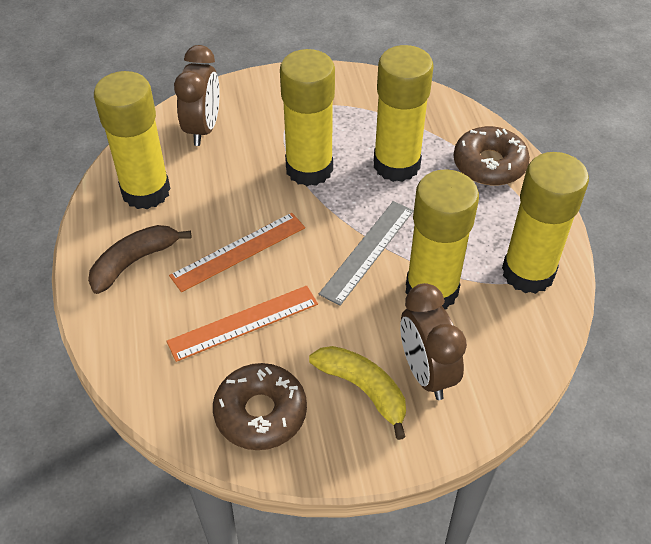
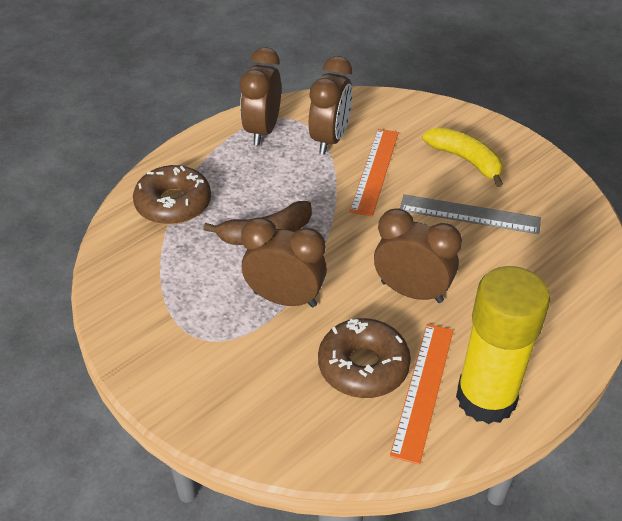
brown clock: [174,45,220,146] [400,283,467,400] = 2 -> [240,47,281,145] [241,217,327,308] [309,56,352,155] [374,208,462,303] = 4
yellow glue stick: [94,71,170,209] [280,49,335,186] [374,45,434,182] [406,169,479,310] [502,152,589,294] = 5 -> [456,266,550,424] = 1

